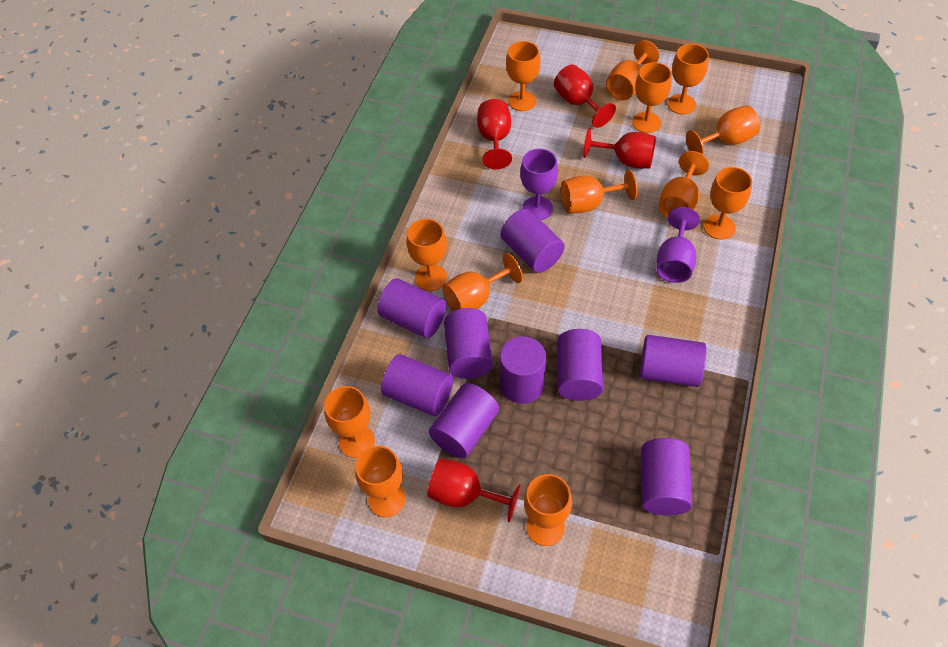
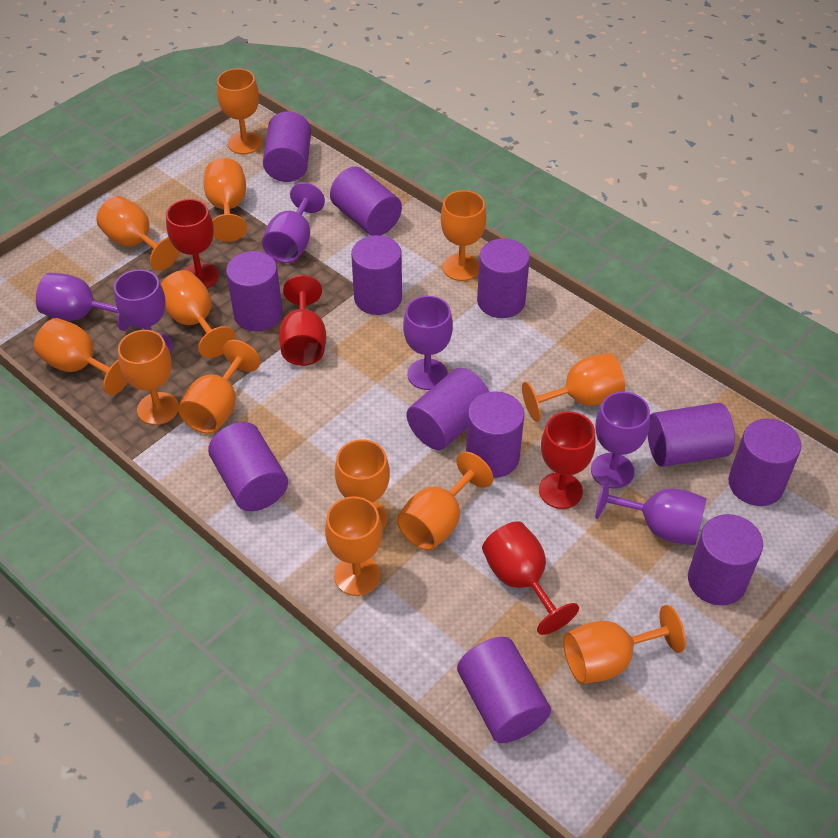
purple cylinder: [377,278,446,338] [381,354,453,416] [429,383,499,458] [444,308,493,379] [500,209,565,273] [500,336,546,404] [557,329,603,401] [640,335,706,387] [641,438,692,515] = 9 -> [208,422,288,511] [226,251,283,331] [263,111,311,182] [330,167,402,236] [351,235,402,315] [406,368,489,450] [457,637,551,743] [466,391,524,478] [477,238,530,318] [648,403,735,467] [688,514,763,606] [729,419,801,506] = 12
purple goblet: [520,149,558,220] [656,207,700,283] = 2 -> [36,273,130,331] [114,269,173,353] [262,182,325,263] [403,296,453,390] [591,391,650,489] [595,475,707,545] = 6

